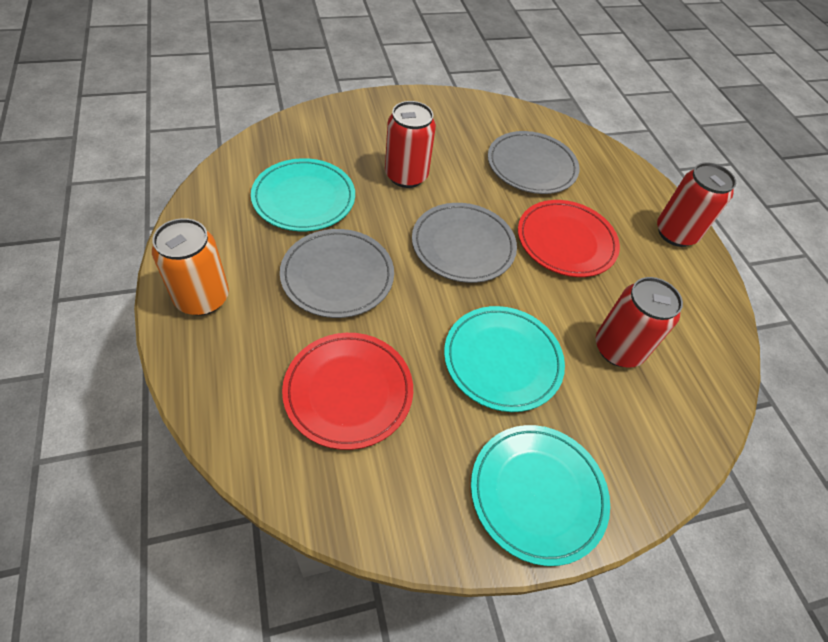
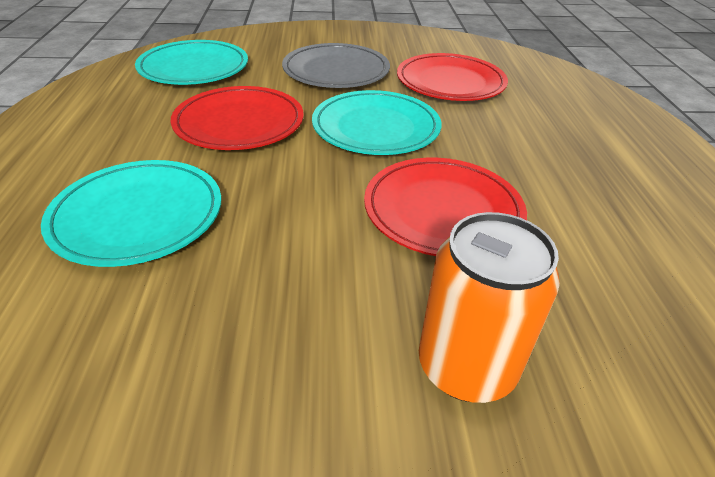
grey plate: [280,229,394,318] [412,203,517,283] [488,131,579,194] = 3 -> [282,43,390,88] = 1
red can: [385,101,436,188] [596,277,683,368] [657,162,736,247] = 3 -> none = 0
red plate: [282,333,413,450] [518,200,620,277] = 2 -> [171,86,304,150] [364,158,527,256] [397,53,508,101] = 3

